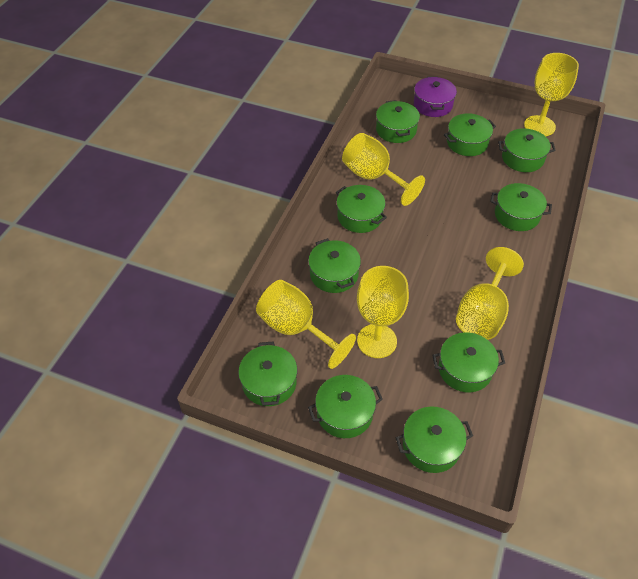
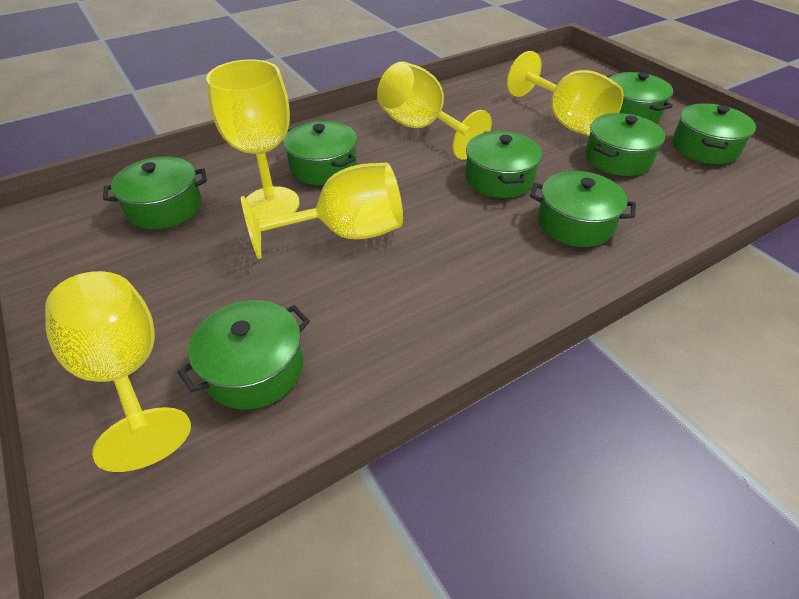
green pot: [238,341,297,406] [308,238,361,293] [308,375,383,438] [336,185,387,233] [376,100,420,143] [396,407,473,473] [432,332,505,392] [444,113,496,156] [490,183,552,231] [498,128,556,172] = 10 -> [103,157,207,229] [178,300,310,410] [283,121,357,185] [465,131,542,198] [530,171,636,247] [585,113,665,176] [606,72,673,123] [672,103,756,164] = 8
purple pot: [414,76,457,117] = 1 -> none = 0

